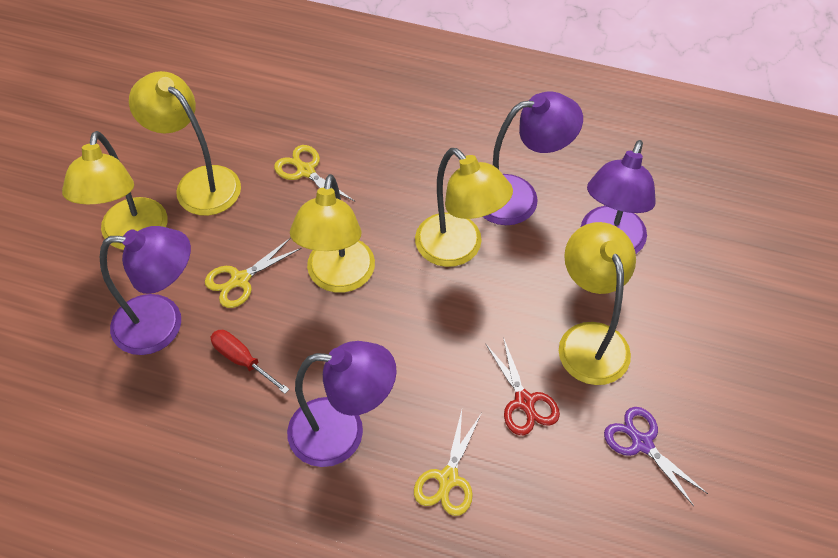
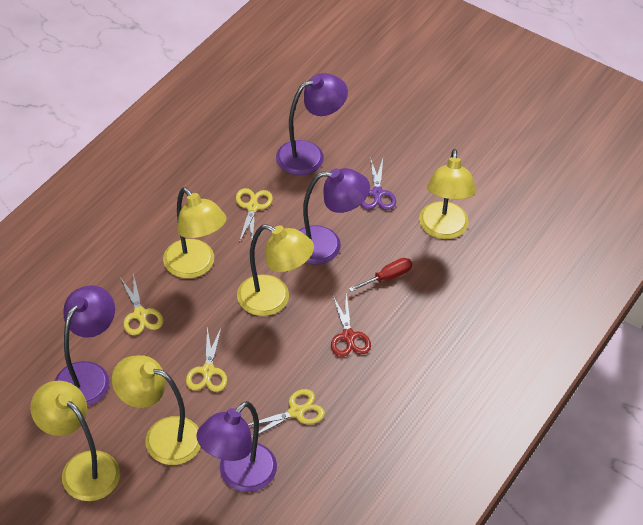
yellow scissors: [205,238,302,308] [274,145,354,201] [414,410,481,516] = 3 -> [120,273,164,335] [186,326,227,392] [236,188,273,242] [248,389,325,438] = 4

